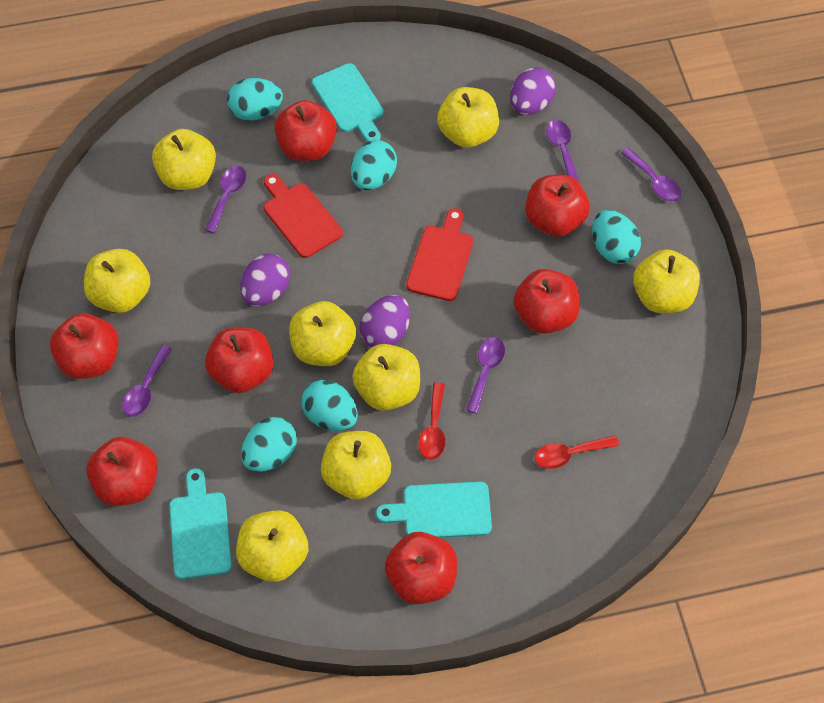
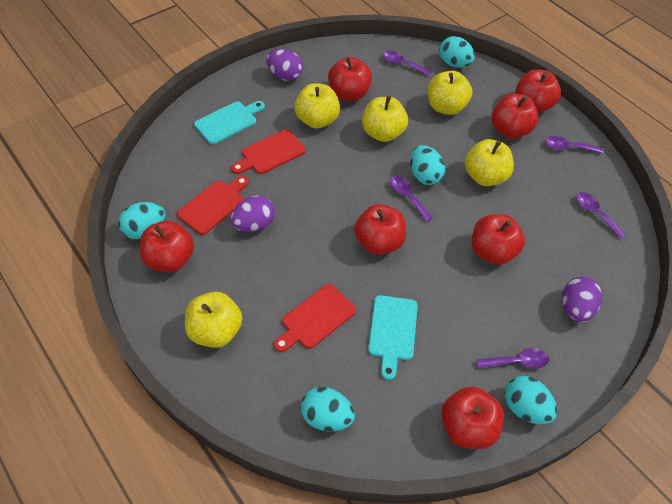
red cutting board: [264,174,343,258] [406,208,473,301] = 2 -> [177,176,249,235] [231,129,306,174] [274,284,356,352] = 3
red spoon: [418,382,445,460] [535,435,619,469] = 2 -> none = 0
turquoise cutting board: [169,468,232,579] [312,63,384,142] [376,482,492,538] = 3 -> [194,101,265,144] [368,295,418,380] = 2
yellow apple: [84,249,151,313] [152,129,216,190] [236,510,308,582] [289,301,356,366] [321,431,391,500] [352,344,420,411] [437,87,499,148] [633,249,700,313] = 8 -> [185,292,242,348] [294,83,340,129] [362,96,408,142] [428,71,472,115] [465,139,514,186] = 5

